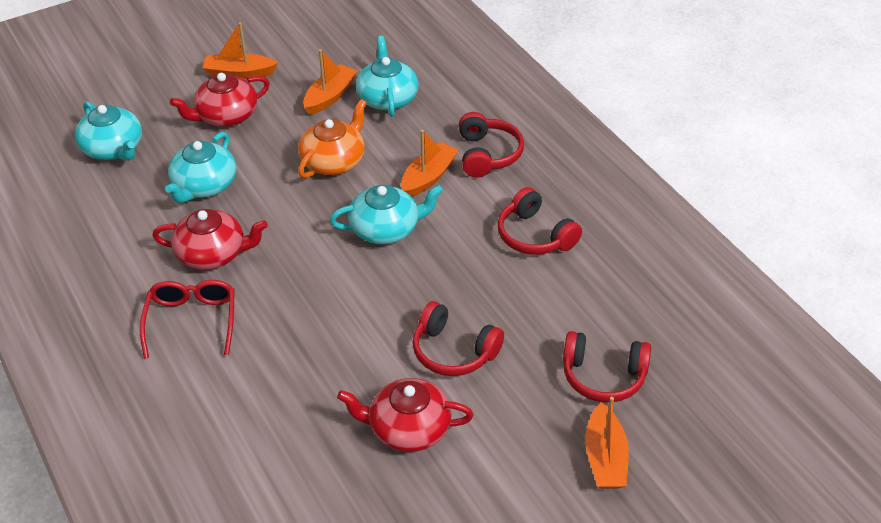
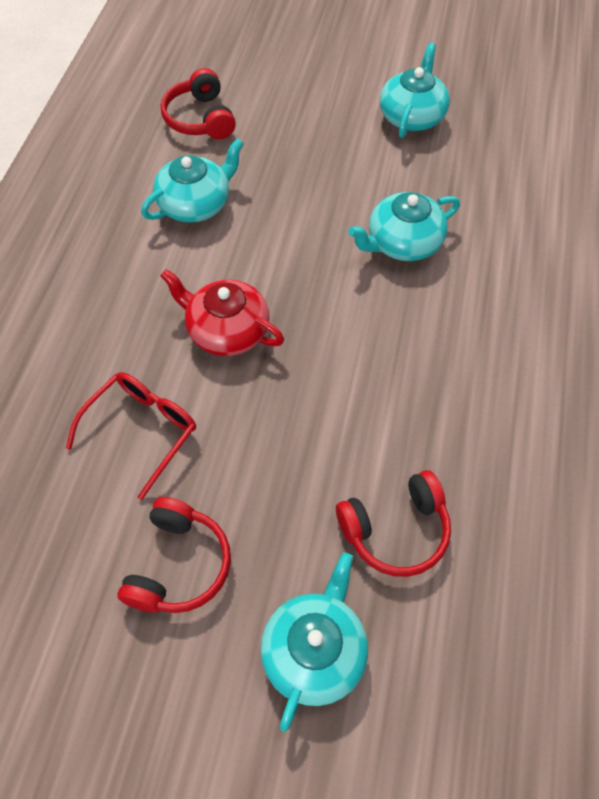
orange boat: [203,22,278,79] [303,49,357,115] [401,130,459,197] [585,397,629,489] = 4 -> none = 0
orange teapot: [298,99,367,178] = 1 -> none = 0
red headphones: [412,301,504,376] [459,112,524,178] [498,187,582,255] [563,331,651,403] = 4 -> [117,497,231,613] [161,68,236,140] [336,470,451,577] = 3
red teapot: [152,209,268,270] [170,73,270,126] [337,378,473,452] = 3 -> [160,269,284,356] = 1

